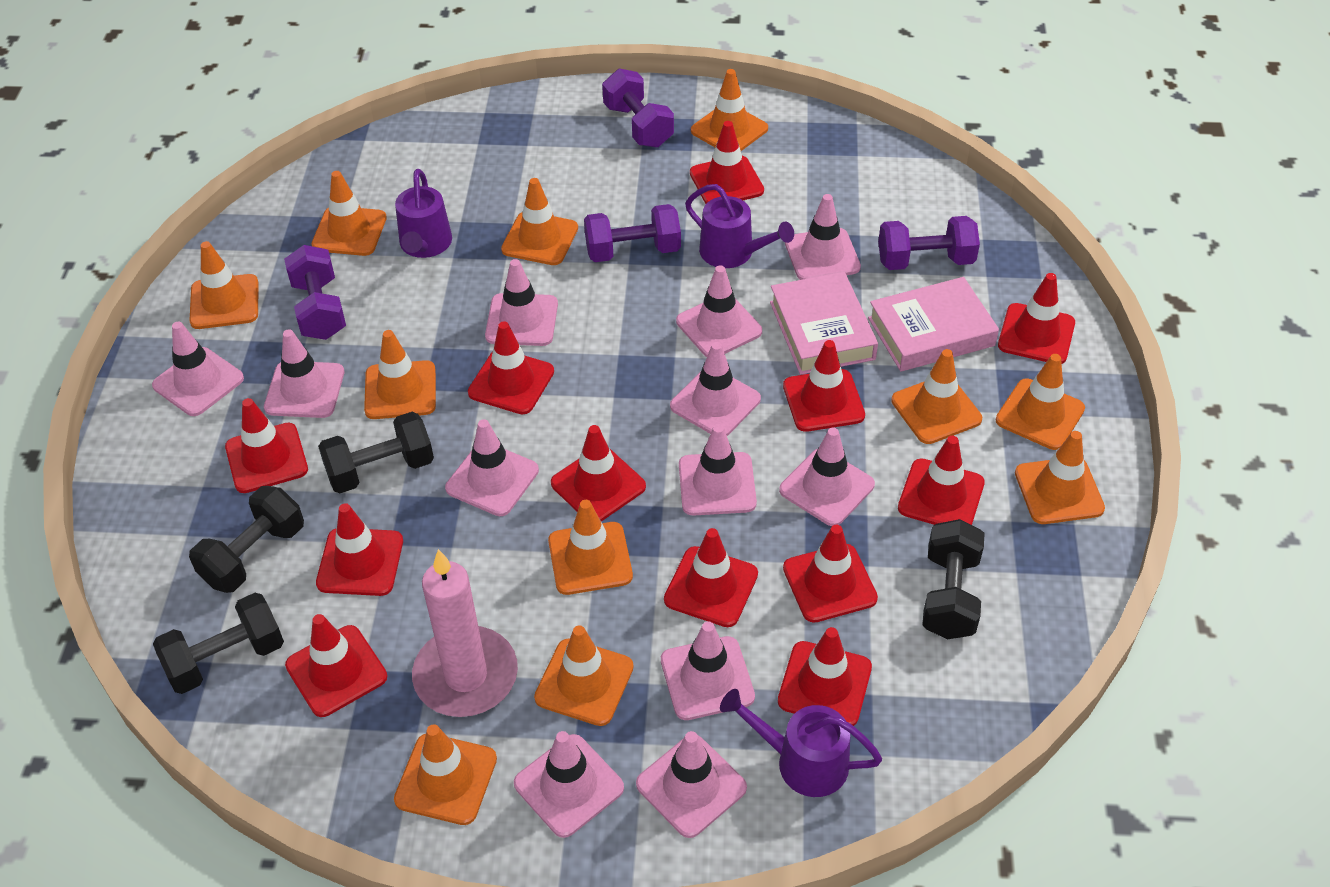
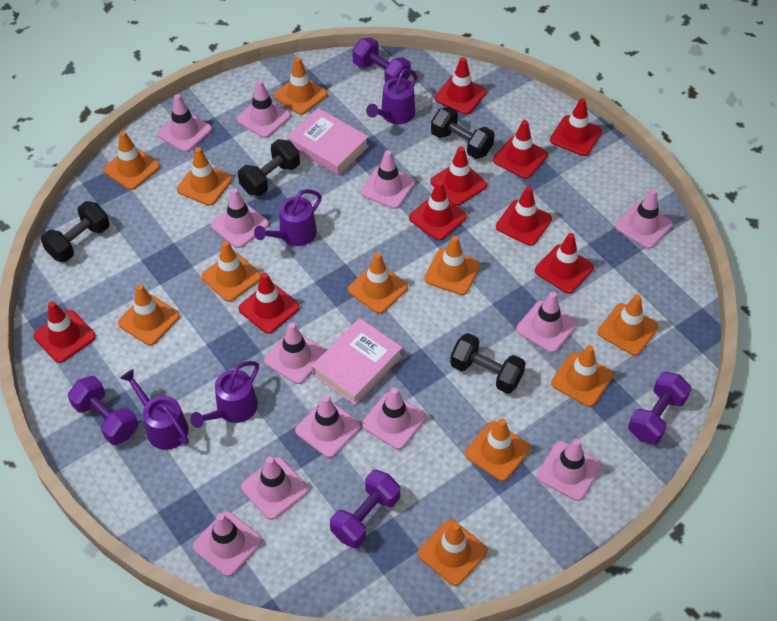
pink candle: [412,549,518,717] = 1 -> none = 0
purple watering can: [395,169,452,258] [685,184,794,268] [720,689,882,797] = 3 -> [120,369,189,450] [190,361,259,428] [254,189,322,246] [366,68,417,124] = 4
red traffic cone: [225,398,308,493] [285,614,387,717] [316,503,403,596] [468,321,554,414] [551,425,646,521] [664,528,758,627] [690,121,764,204] [778,627,872,726] [783,340,865,432] [783,525,878,623] [898,436,985,525] [998,273,1075,364] = 12 -> [33,301,96,363] [239,273,300,334] [409,181,467,240] [431,146,487,206] [435,57,487,115] [493,120,548,179] [496,186,552,246] [535,233,594,294] [550,98,602,156] = 9

